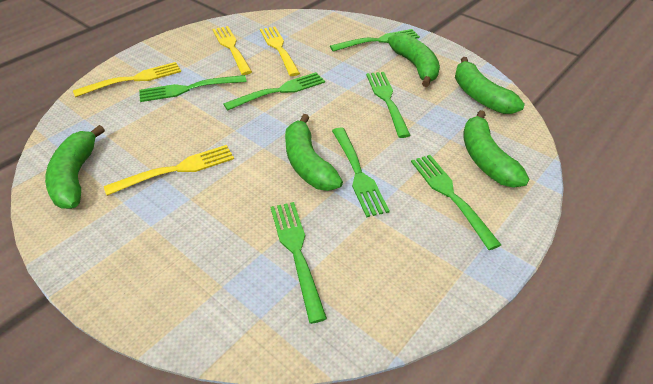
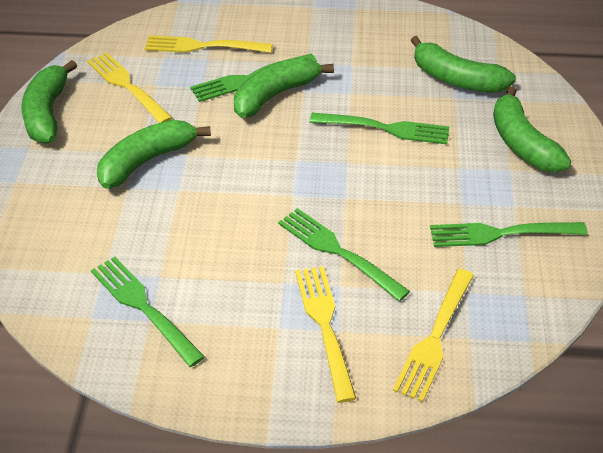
green fork: [139,75,247,102] [223,72,325,110] [270,202,327,324] [330,29,420,52] [332,128,390,217] [366,72,411,138] [411,155,501,250] = 7 -> [91,257,205,367] [190,54,317,102] [278,208,410,302] [310,113,449,144] [430,222,588,247] = 5

